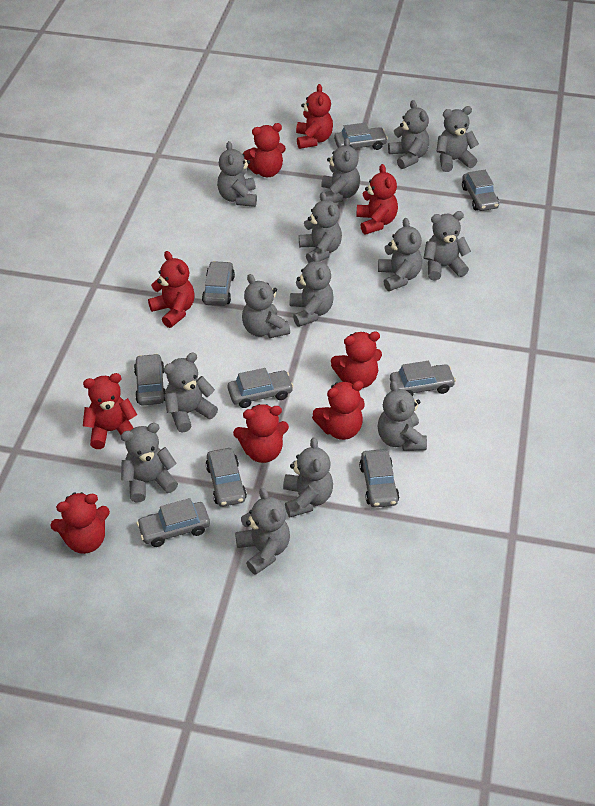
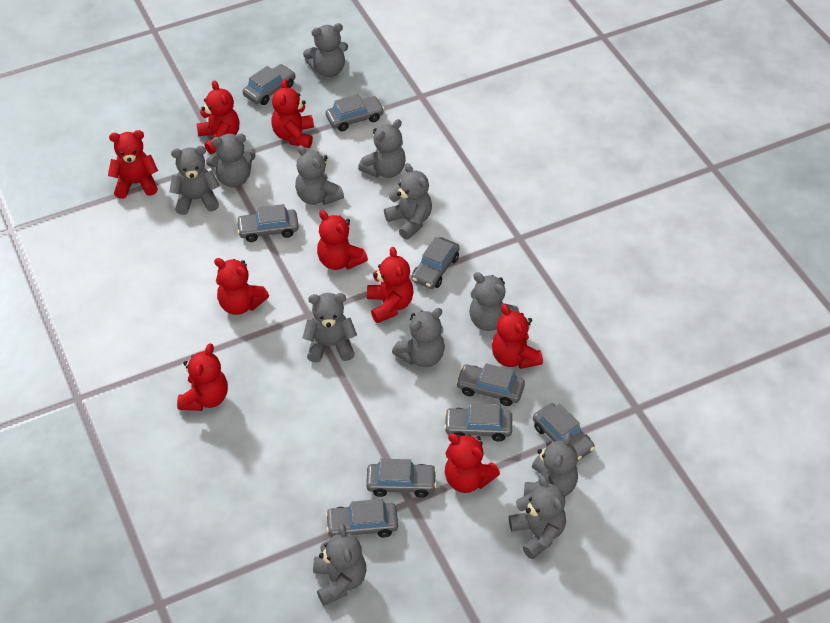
grey teddy bear: [121,423,178,503] [164,353,218,433] [217,141,257,207] [235,488,290,575] [242,274,290,338] [283,437,333,517] [290,252,334,327] [299,192,342,263] [321,138,360,203] [378,218,422,291] [378,381,427,451] [388,100,429,169] [424,211,471,281] [437,106,479,172] = 14 -> [169,146,220,215] [206,134,256,188] [295,145,344,205] [303,23,348,77] [303,293,357,363] [313,523,366,606] [358,119,406,178] [384,163,432,240] [392,308,445,367] [469,272,519,331] [509,475,566,560] [524,433,578,496] = 12

